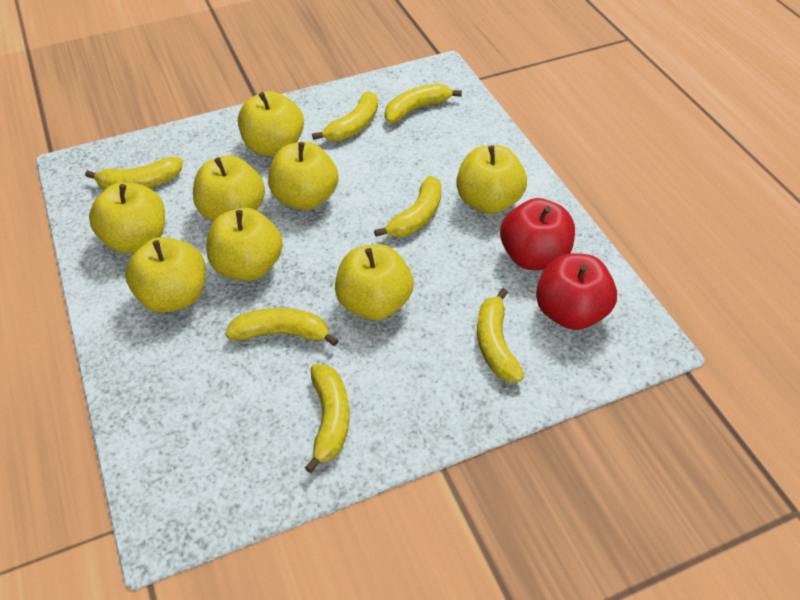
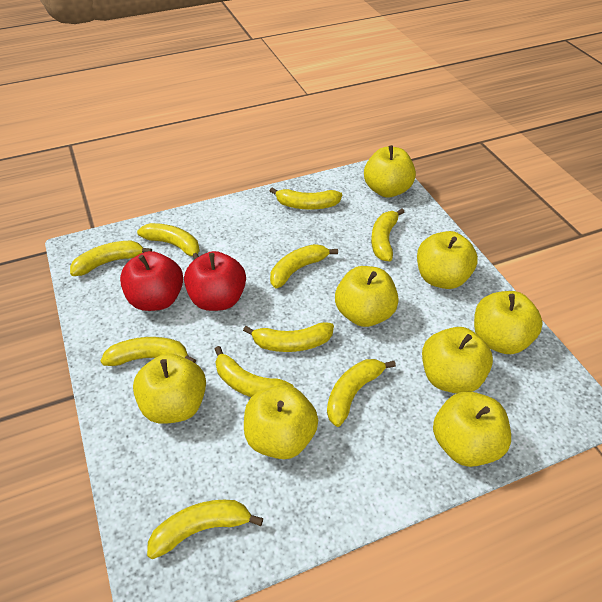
yellow banana: [85,157,183,189] [225,308,339,346] [305,364,349,473] [312,91,378,141] [374,176,442,237] [385,83,462,123] [477,288,524,382] = 7 -> [70,241,152,276] [101,337,196,366] [137,223,200,260] [147,500,263,559] [214,346,294,397] [243,322,334,352] [270,188,342,210] [270,244,338,288] [327,359,396,427] [371,209,404,261] = 10

